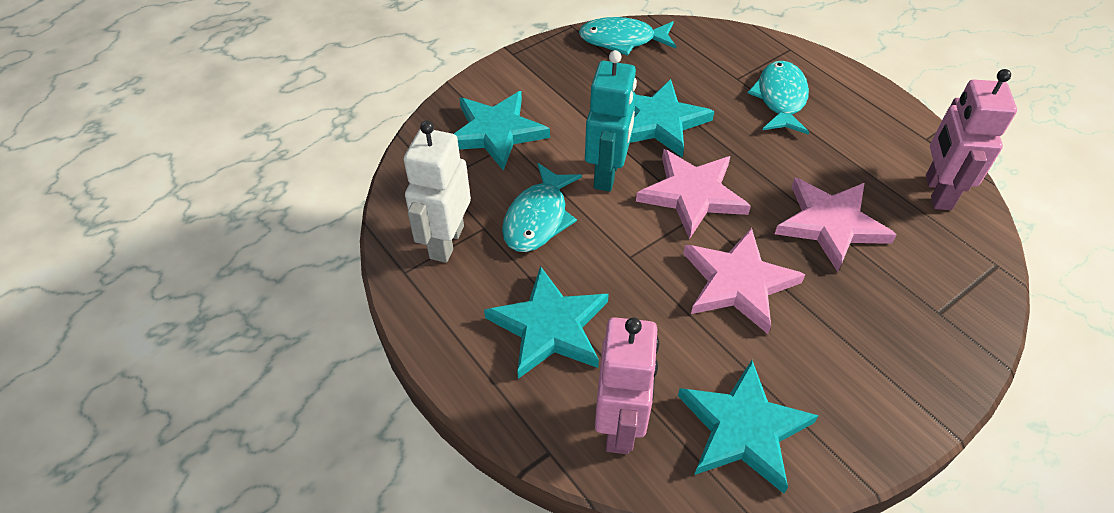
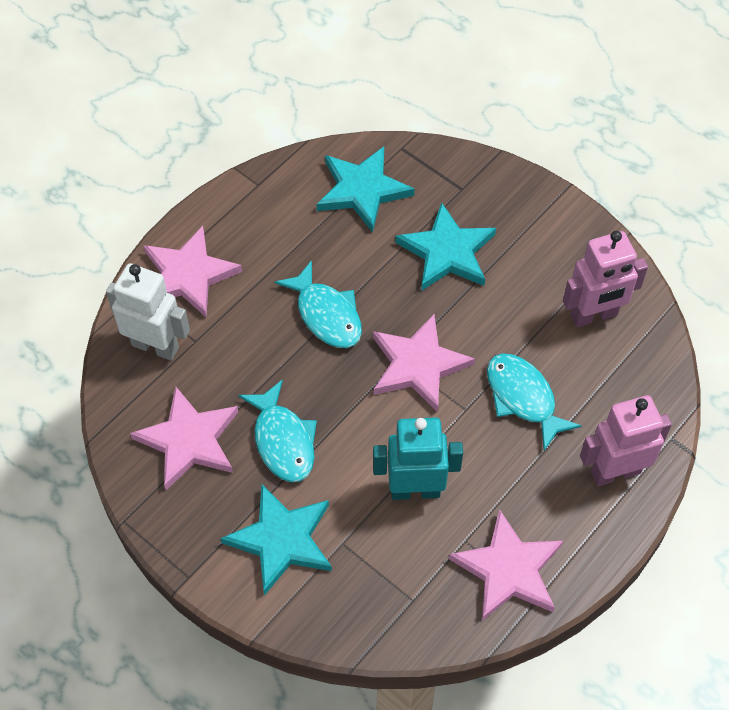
pink star: [636,149,751,239] [683,228,805,334] [775,178,897,272] = 3 -> [130,386,238,490] [143,226,242,317] [373,314,475,413] [449,509,563,621] = 4
turquoise star: [454,91,550,171] [484,266,609,379] [630,79,715,158] [678,360,819,493] = 4 -> [221,484,332,596] [317,147,415,232] [395,202,496,291] = 3

